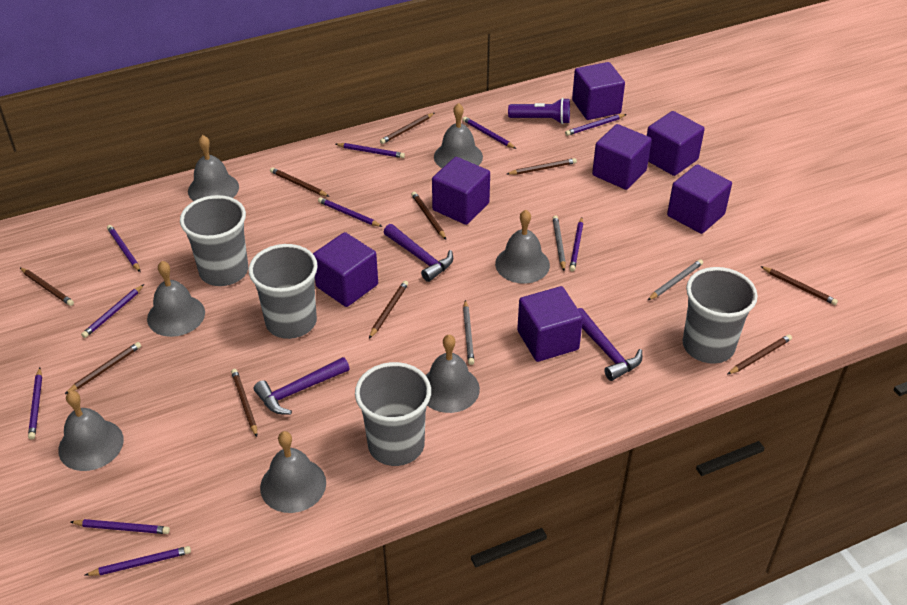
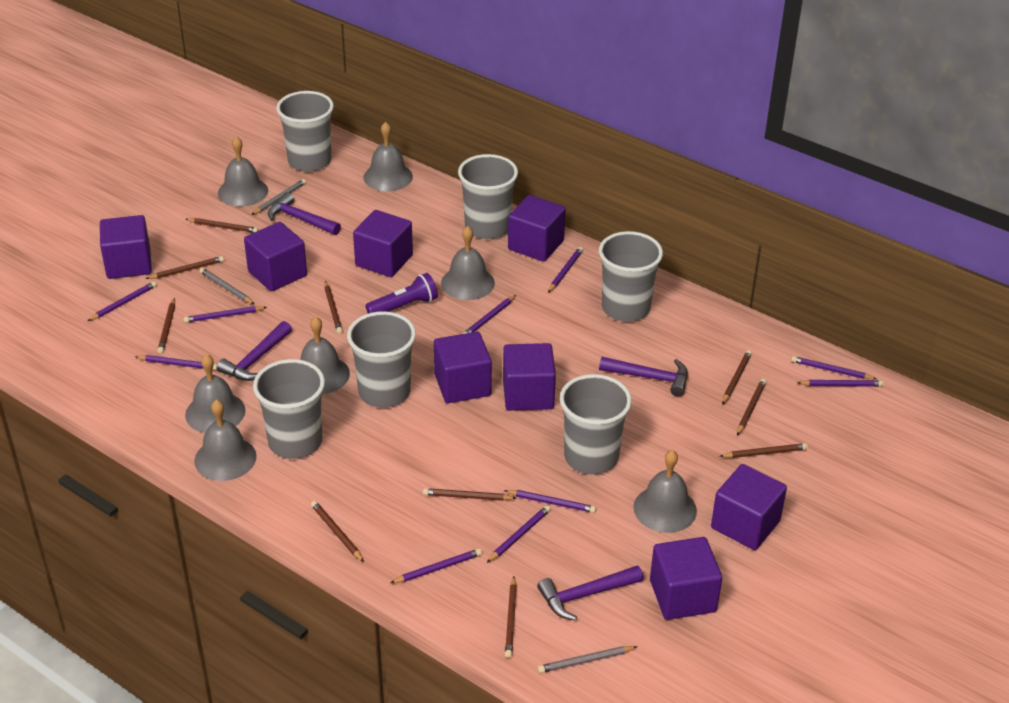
grey cup: [180,195,248,286] [249,244,318,339] [355,362,431,466] [683,267,758,364] = 4 -> [253,359,325,459] [276,91,334,172] [347,311,416,408] [458,154,518,239] [560,374,632,475] [599,231,663,322] = 6
purple cube: [313,232,378,307] [432,157,490,225] [517,286,583,362] [572,62,625,120] [592,124,652,190] [647,111,705,176] [667,164,732,234] = 7 -> [100,215,152,279] [244,222,307,291] [353,210,413,277] [434,332,492,403] [503,343,556,411] [508,195,566,262] [650,537,722,620] [711,464,787,550] = 8
purple hammer: [254,357,350,415] [384,224,453,282] [578,308,642,381] = 3 -> [217,321,292,381] [268,192,341,235] [537,565,643,621] [599,357,688,396] = 4

